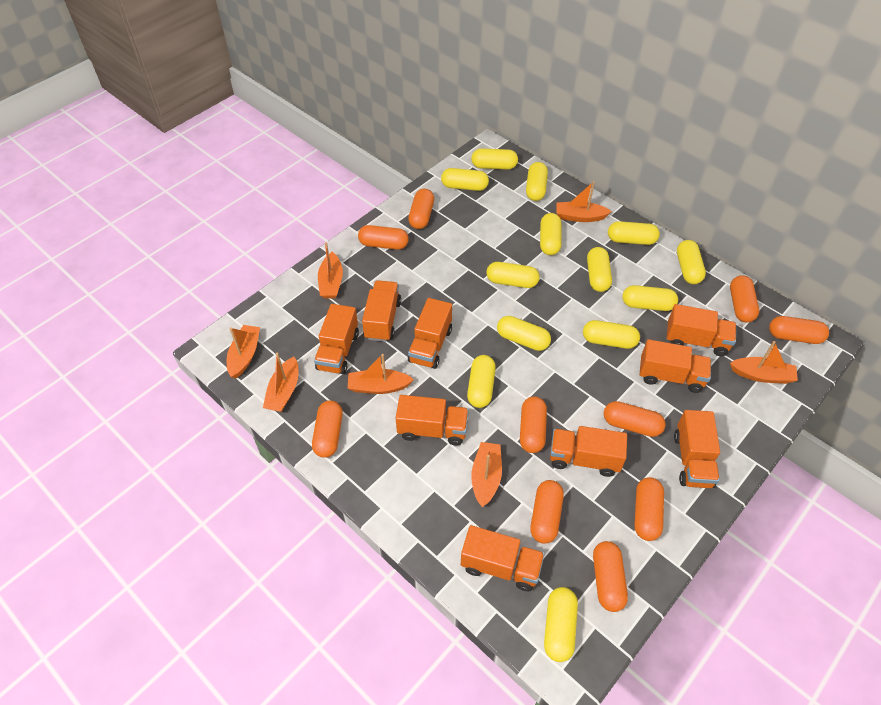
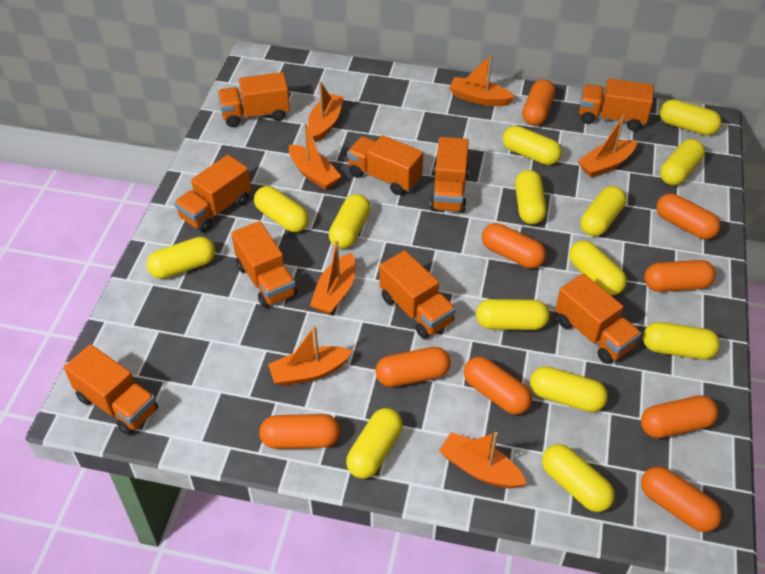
orange capsule: [312,400,343,458] [358,225,409,250] [408,189,434,229] [520,396,547,453] [530,480,564,544] [593,541,628,612] [604,401,666,437] [634,477,664,541] [730,275,759,323] [769,316,829,344] = 10 -> [259,414,340,449] [375,347,451,387] [464,357,532,415] [482,223,546,268] [522,79,555,126] [641,395,718,438] [641,466,722,532] [644,260,716,292] [656,193,721,240] = 9
yellow capsule: [441,168,489,191] [467,355,496,408] [471,148,518,169] [486,262,539,288] [497,316,551,351] [526,162,548,201] [540,213,562,255] [544,587,578,662] [583,320,640,349] [587,247,612,292] [608,221,660,245] [622,285,678,311] [677,240,706,284] = 13 -> [147,237,215,279] [254,186,309,232] [329,194,370,249] [346,408,403,479] [476,299,549,330] [503,126,562,165] [515,170,546,224] [530,366,608,412] [542,444,615,512] [569,240,627,295] [581,186,626,236] [643,322,720,359] [660,99,721,135] [660,139,705,185] = 14

